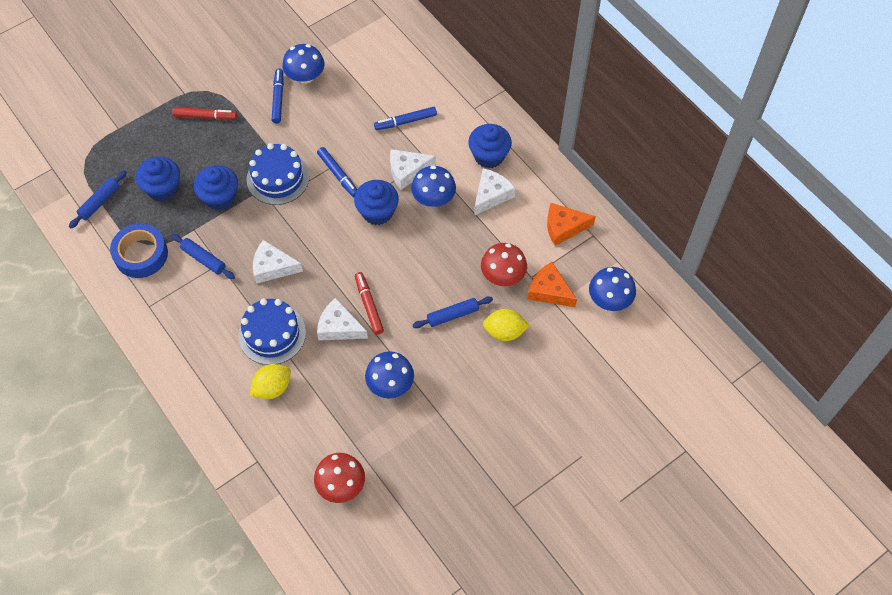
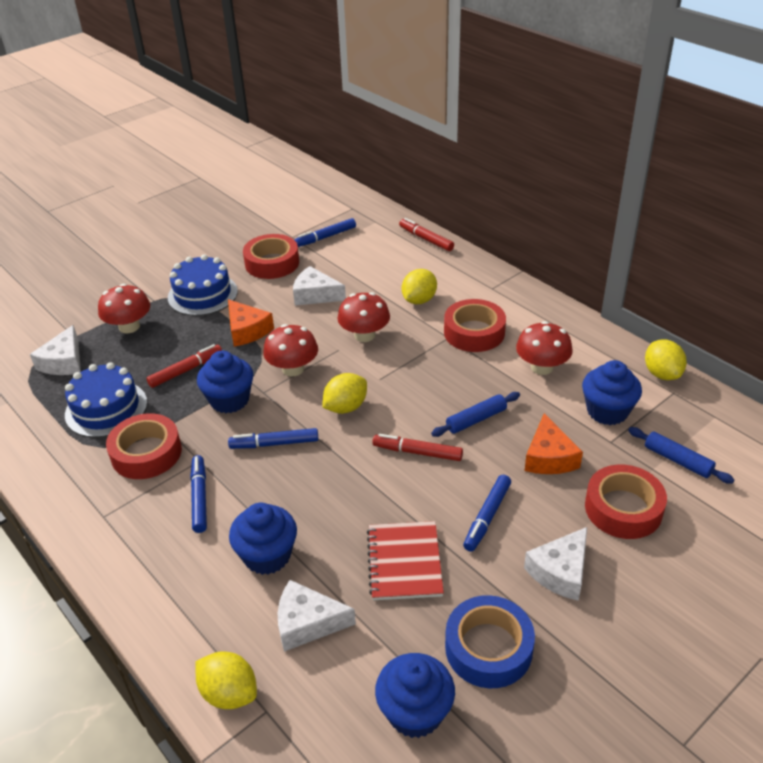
blue marker: [272,69,284,124] [317,147,357,197] [374,107,437,130] = 3 -> [190,455,207,533] [228,428,318,449] [294,218,356,247] [463,475,511,552] = 4
blue mushroom: [282,44,325,84] [365,351,414,398] [411,165,456,207] [589,267,636,311] = 4 -> none = 0
blue rolling pin: [69,170,127,228] [171,234,235,279] [413,296,493,328] = 3 -> [431,392,520,437] [628,427,734,484] = 2
red marker: [172,107,237,120] [355,272,384,335] = 2 -> [146,344,222,388] [372,434,463,461] [399,218,454,251] = 3
red mushroom: [314,453,365,503] [481,243,527,286] = 2 -> [98,284,150,334] [263,324,318,377] [337,292,390,342] [516,321,573,375] = 4
red notebook: none = 0 -> [367,521,444,600] = 1
red tape: none = 0 -> [106,413,182,479] [243,234,299,279] [444,299,506,352] [585,465,667,539] = 4
yellow lemon: [250,364,291,399] [483,309,529,341] = 2 -> [195,651,257,709] [322,373,367,414] [402,269,437,304] [645,339,687,380] = 4

